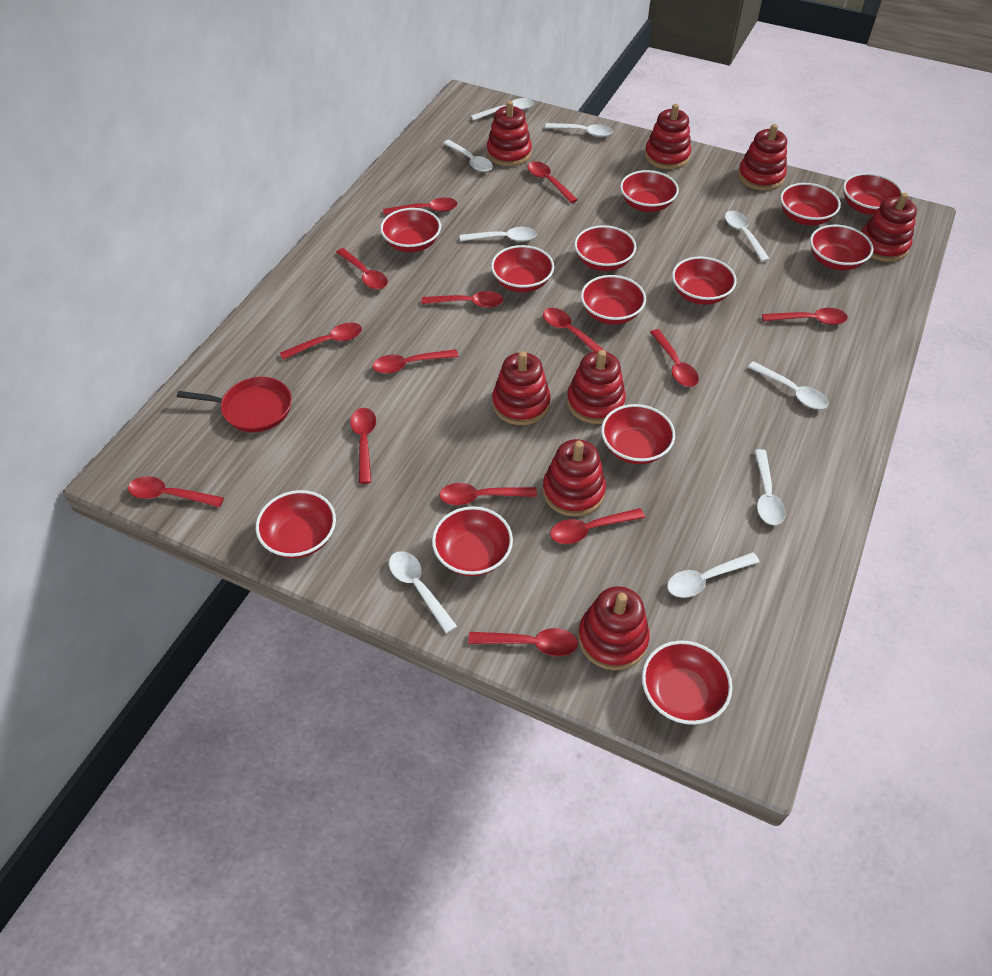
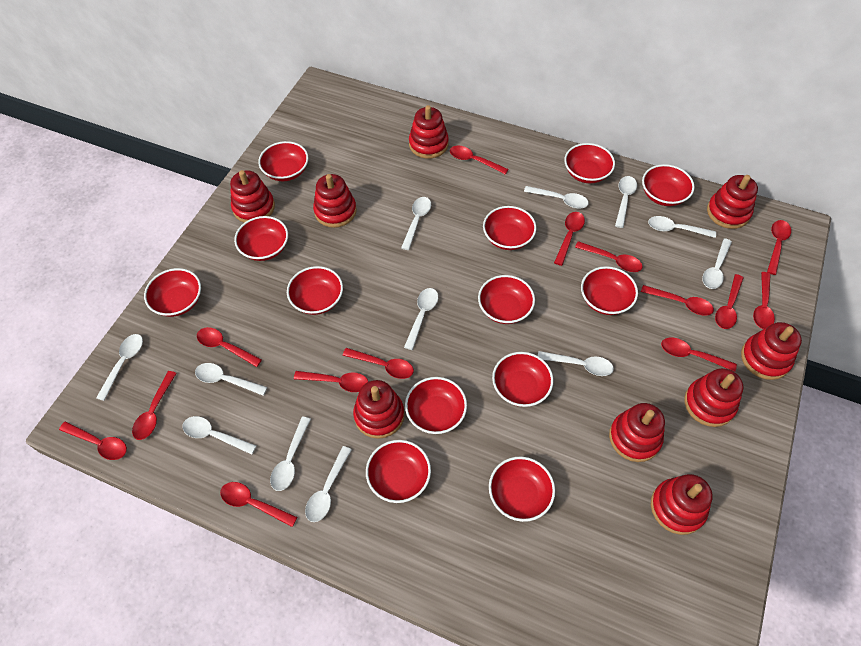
red pan: [177,377,292,432] = 1 -> none = 0
red stacking toy: [487,101,532,166] [492,351,551,425] [543,439,606,517] [567,350,626,424] [578,586,650,670] [645,104,691,169] [738,124,787,191] [861,193,917,262] = 8 -> [230,170,275,223] [313,174,357,228] [353,380,405,439] [409,105,449,159] [609,403,665,462] [651,474,713,535] [684,368,744,427] [707,175,758,229] [741,322,802,380] = 9
white spoon: [389,551,458,634] [443,140,493,172] [460,227,537,242] [471,98,534,121] [545,123,613,137] [667,552,760,598] [725,211,770,262] [748,361,829,409] [754,449,786,525] = 9 -> [96,334,143,401] [182,416,256,455] [195,363,267,396] [270,416,311,491] [305,446,352,522] [401,197,431,250] [404,288,438,350] [524,186,589,209] [538,351,614,376] [615,176,637,228] [648,216,716,238] [702,238,732,289] = 12

